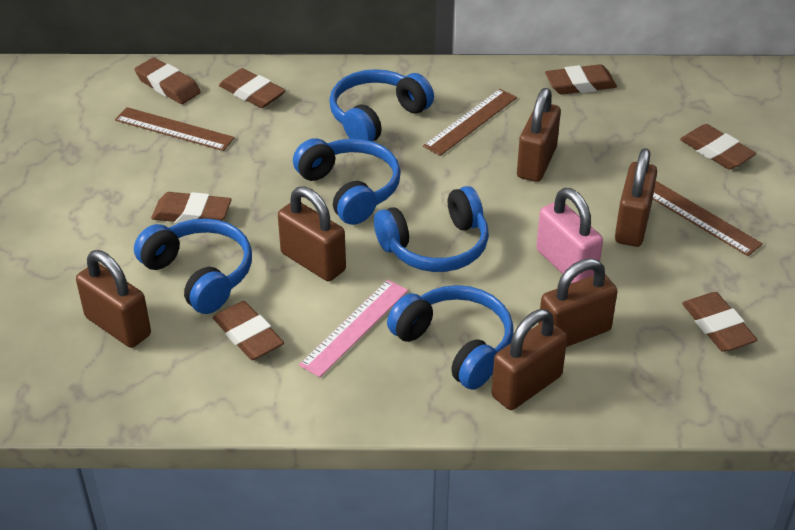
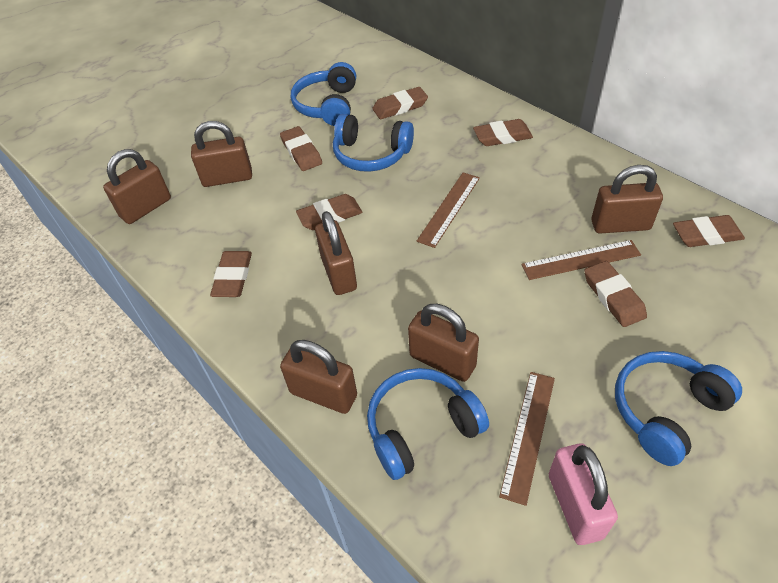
blue headphones: [134,218,252,314] [293,138,401,225] [329,69,434,141] [374,186,489,272] [387,285,514,390] = 5 -> [291,62,356,126] [333,114,414,172] [367,368,489,480] [615,351,742,466] = 4
pink ruler: [299,280,408,377] = 1 -> none = 0

